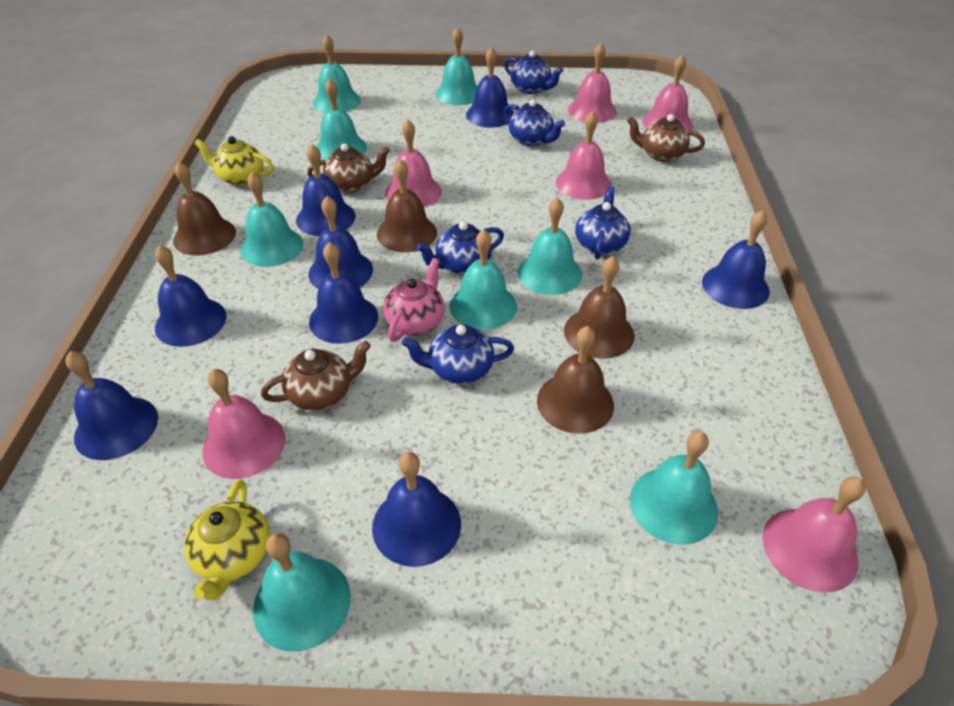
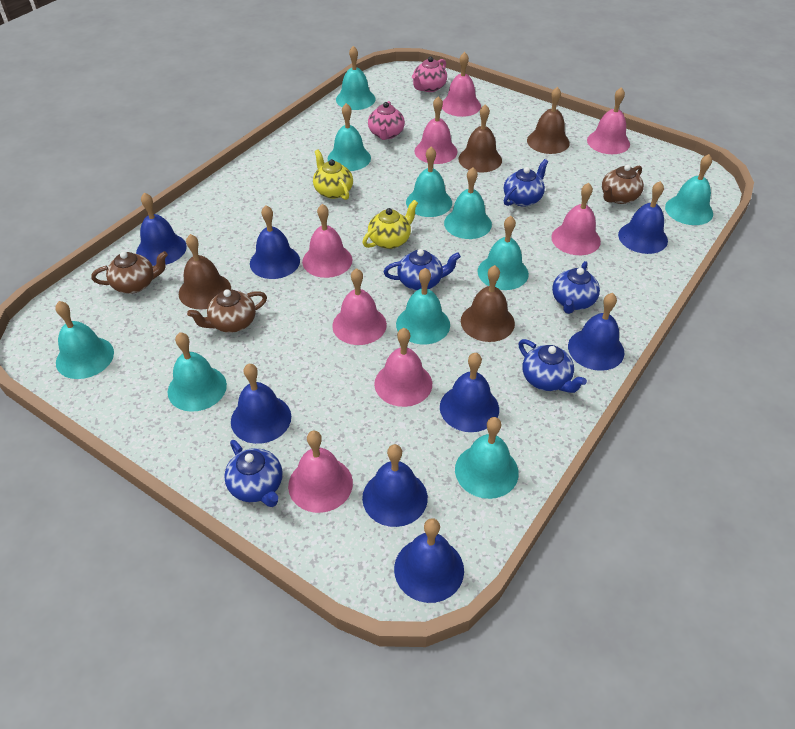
pink bell: [202,369,285,479] [385,119,442,207] [556,111,612,200] [568,43,617,123] [642,55,693,132] [762,476,866,593] = 6 -> [288,431,353,513] [302,204,353,278] [332,268,387,345] [374,328,432,407] [414,96,457,164] [442,52,481,117] [551,183,601,255] [587,87,630,154] = 8
pink teapot: [383,258,445,342] = 1 -> [368,101,405,140] [412,57,447,92] = 2
turquoise bell: [241,172,303,267] [253,533,351,652] [313,34,361,112] [316,78,367,161] [435,27,477,105] [450,229,517,330] [518,197,582,295] [630,431,718,545] = 8 -> [55,301,114,379] [168,332,227,412] [328,103,371,171] [336,46,376,110] [396,268,450,345] [406,146,452,217] [444,167,492,239] [455,417,519,499] [478,216,529,290] [665,154,713,225] = 10

